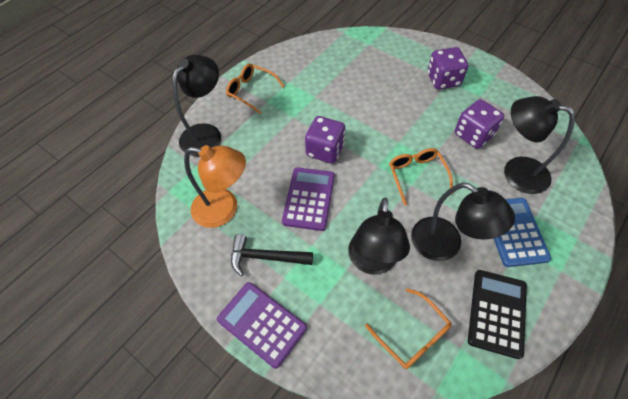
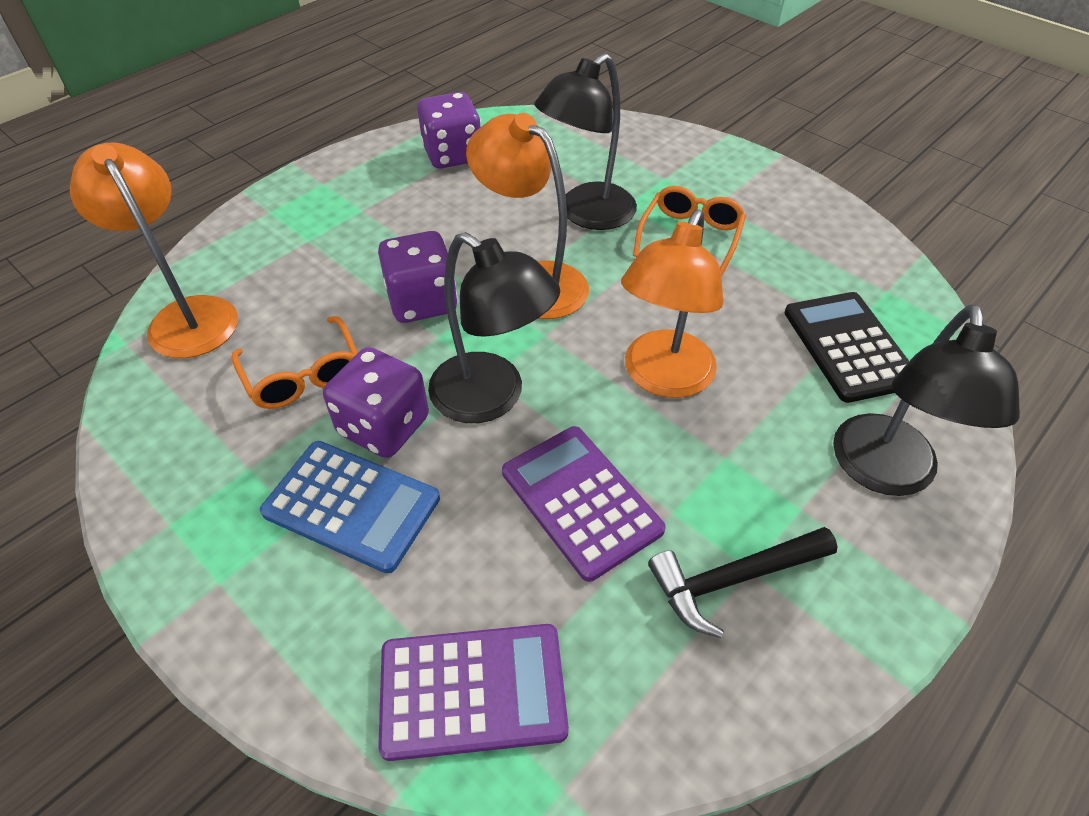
black lamp: [172,55,221,156] [348,198,410,275] [411,182,515,261] [504,96,575,194] = 4 -> [428,232,560,423] [535,53,637,230] [833,304,1020,496] = 3
orange glasses: [226,64,285,114] [365,288,452,369] [389,148,453,205] = 3 -> [232,316,358,409] [633,186,746,277] = 2
orange lamp: [184,145,246,228] = 1 -> [70,143,238,358] [466,113,589,319] [621,209,724,398] = 3

